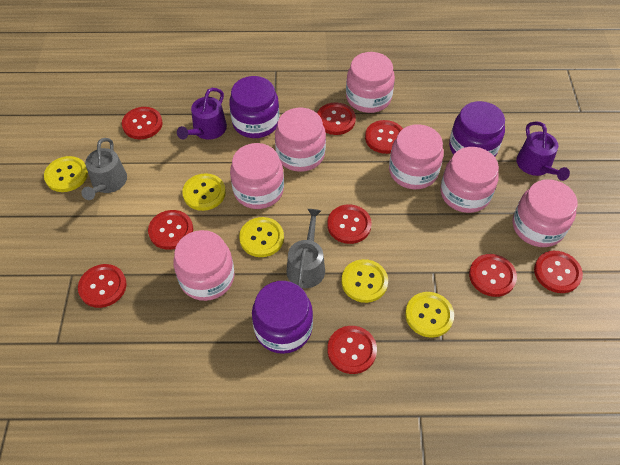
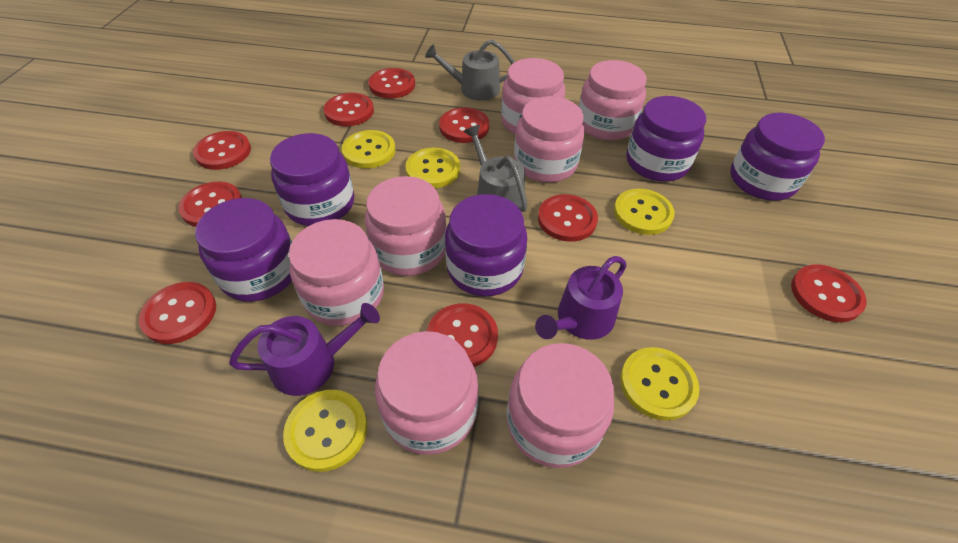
purple jar: [229,76,279,138] [252,281,313,354] [449,101,505,157] = 3 -> [195,198,292,302] [270,133,354,226] [445,194,527,296] [626,96,706,182] [730,113,825,201] = 5

